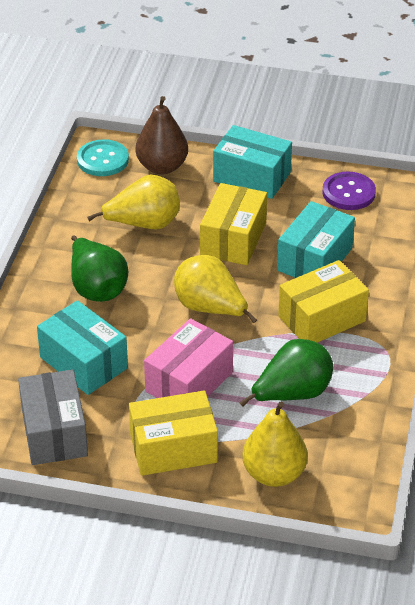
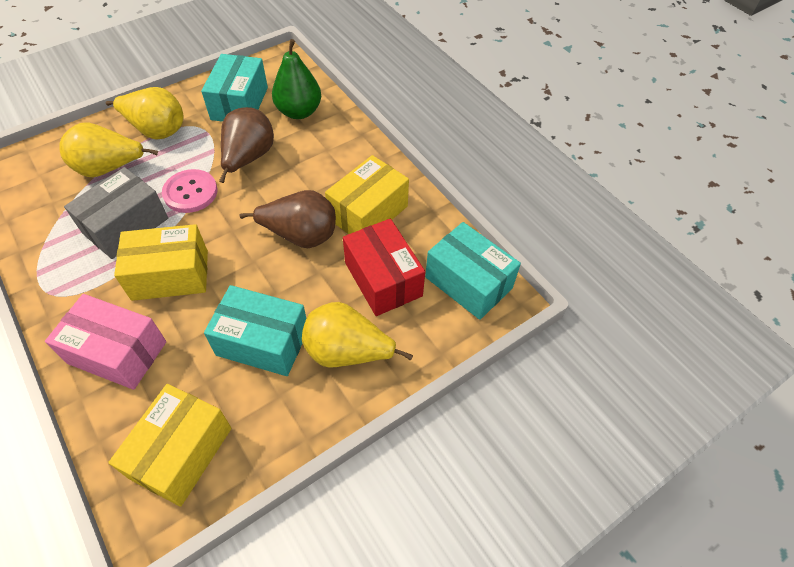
brown pear: [136,96,188,175] = 1 -> [219,107,274,183] [239,190,336,248] = 2
green pear: [71,235,128,302] [239,339,333,407] = 2 -> [272,39,321,119] = 1
pink button: none = 0 -> [162,169,218,213] = 1
purple button: [322,172,376,210] = 1 -> none = 0
red box: none = 0 -> [343,219,425,316] = 1
turquoise button: [77,139,129,176] = 1 -> none = 0

